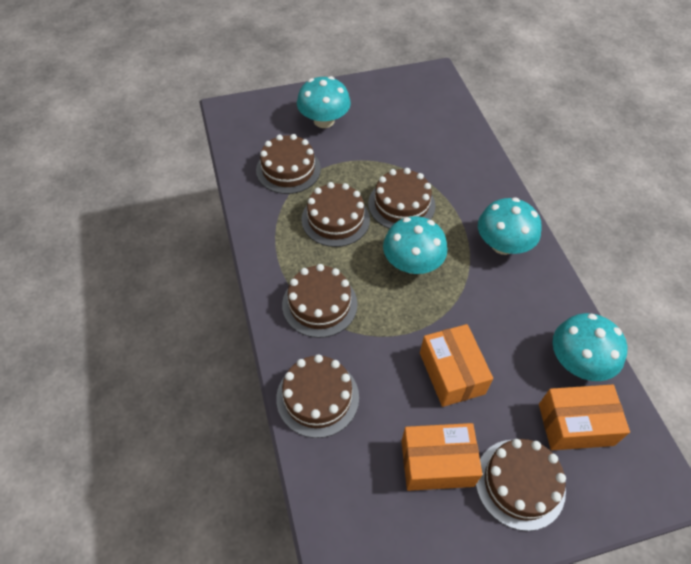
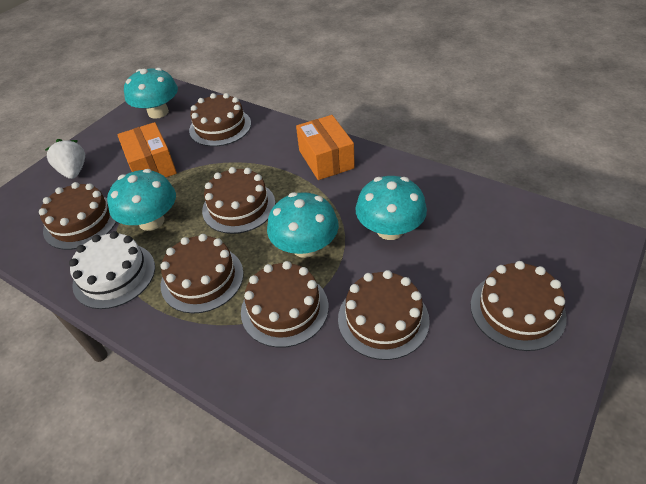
brown cake: [256,134,321,194] [276,354,359,438] [282,264,358,338] [302,182,370,247] [368,168,436,229] [476,439,566,531] = 6 -> [39,182,116,250] [160,234,244,314] [189,93,251,147] [202,167,275,234] [241,261,329,348] [338,270,430,360] [471,261,567,351] = 7
orange box: [401,423,483,491] [420,324,493,407] [539,384,630,450] = 3 -> [117,122,177,178] [296,115,355,180] = 2
white cake: none = 0 -> [69,231,155,309] = 1
white strawberry: none = 0 -> [45,139,85,179] = 1

